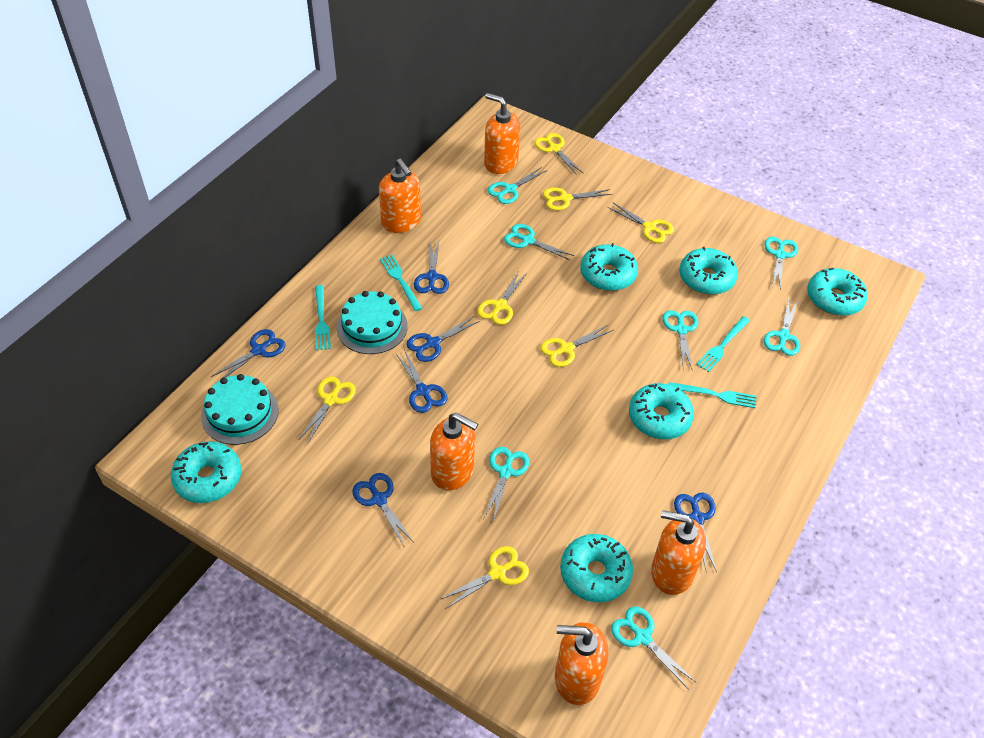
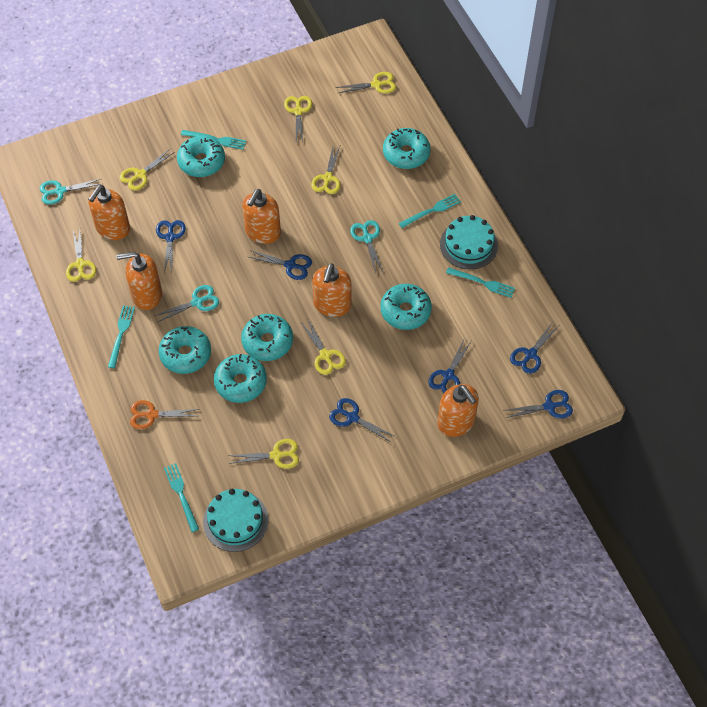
orange scissors: none = 0 -> [130,400,199,429] = 1
turquoise fork: [315,285,331,350] [380,255,422,311] [669,382,756,408] [696,316,750,372] = 4 -> [108,306,135,368] [164,463,199,532] [181,130,246,150] [399,194,461,228] [446,267,515,298] = 5
turquoise scissors: [483,447,530,523] [488,167,547,204] [504,224,574,261] [611,606,697,690] [662,310,698,371] [764,237,798,290] [764,299,800,356] = 7 -> [40,179,101,205] [154,285,219,322] [350,220,383,273] = 3

